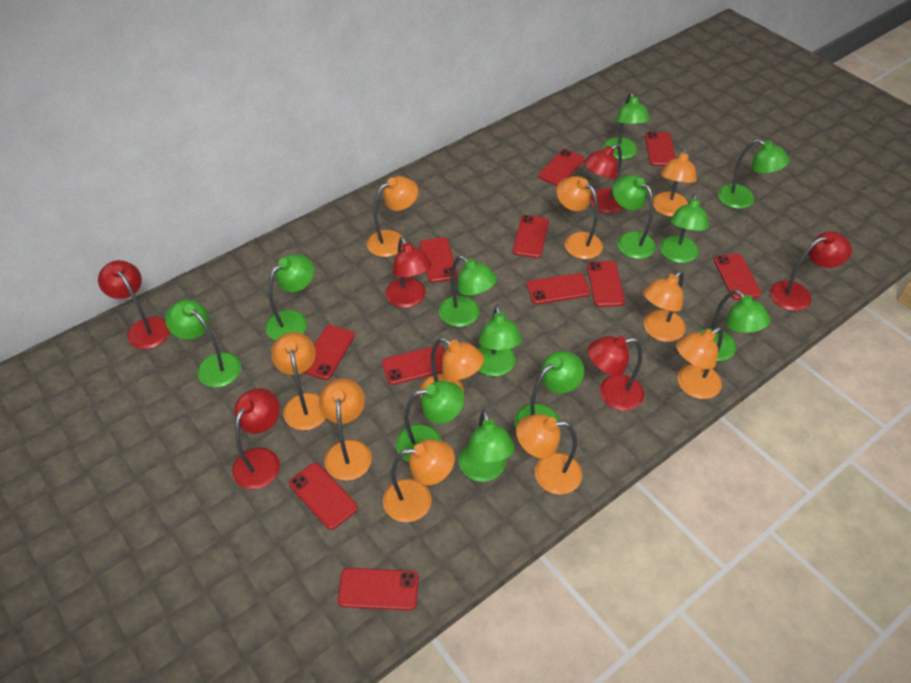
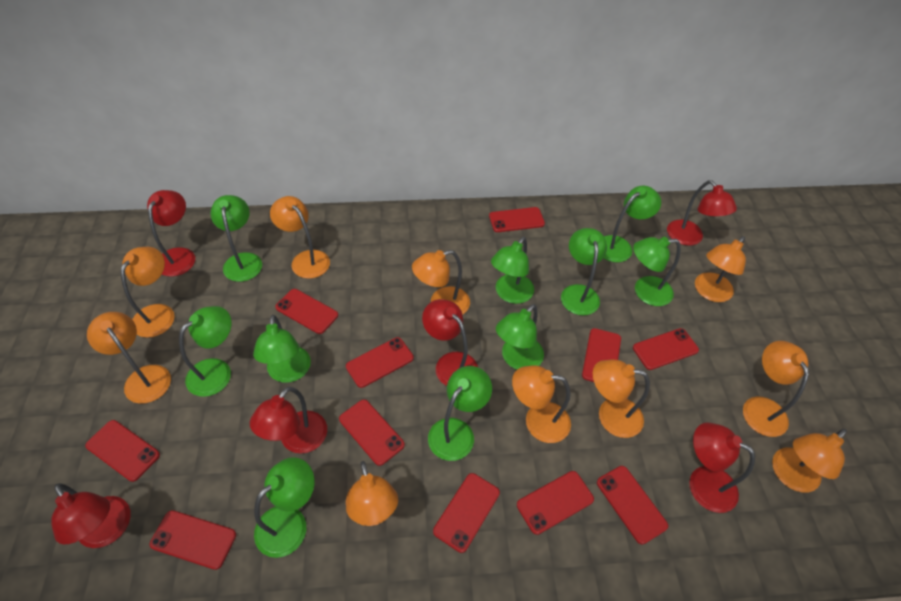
green lamp: [165,299,241,387] [266,254,314,341] [396,381,465,462] [439,255,497,327] [459,410,515,482] [477,305,522,376] [514,351,584,427] [603,92,650,159] [612,175,656,259] [660,193,709,263] [698,289,771,361] [718,139,789,209] = 12 -> [179,306,232,397] [210,195,262,282] [253,315,311,383] [254,457,314,558] [428,366,492,461] [491,237,534,304] [496,304,544,370] [561,228,607,315] [604,186,661,262] [633,237,681,306] = 10

